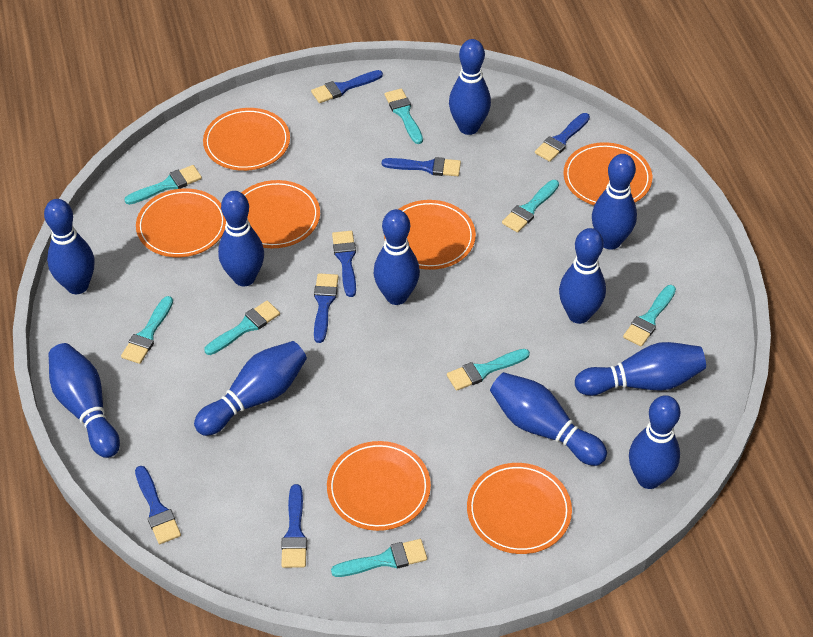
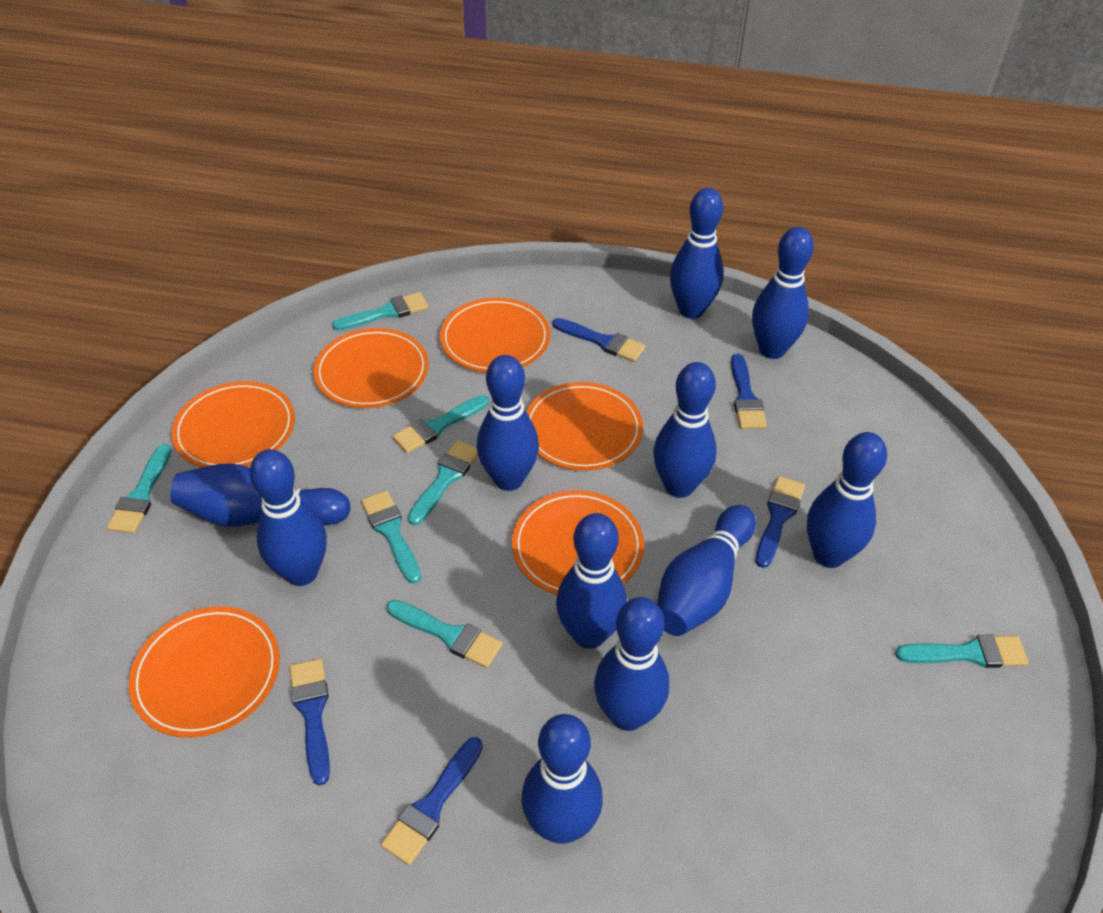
blue brush: [135,466,181,544] [281,484,307,568] [311,70,383,103] [314,273,338,343] [332,231,356,297] [382,157,461,176] [535,113,590,162] = 7 -> [289,658,330,786] [381,737,483,865] [552,318,646,362] [731,354,767,429] [756,476,805,568] = 5
orange plate: [136,189,226,257] [203,108,290,171] [241,180,320,248] [327,441,431,531] [384,200,476,270] [467,463,572,554] [563,142,652,205] = 7 -> [129,606,280,738] [171,381,295,468] [314,328,429,408] [440,298,550,372] [512,490,644,595] [526,382,643,471] = 6
turquoise brush: [121,296,173,364] [124,165,202,205] [204,301,280,355] [331,539,427,577] [384,89,423,144] [447,349,530,391] [502,180,559,233] [623,285,676,347] = 8 -> [107,444,171,534] [332,292,428,331] [361,490,421,584] [386,600,503,668] [392,395,489,453] [408,440,478,525] [895,635,1028,668] = 7

